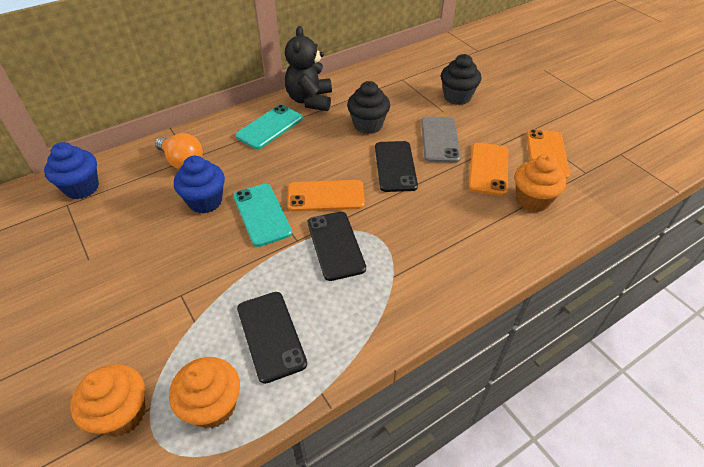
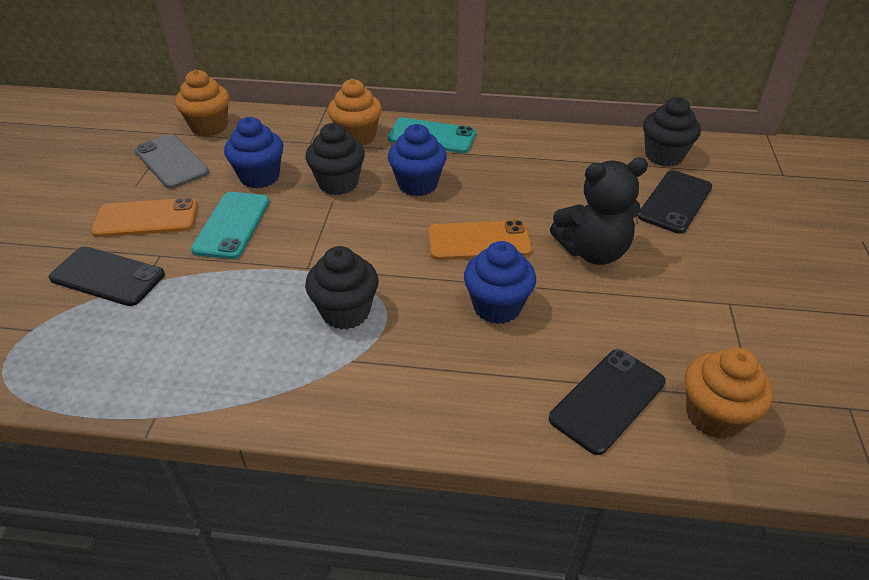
black cupcake: [347,81,390,134] [441,54,482,105] = 2 -> [305,246,379,329] [306,123,365,195] [643,97,701,167] = 3
blue cupcake: [44,142,99,199] [174,156,225,214] = 2 -> [224,117,284,188] [388,124,447,196] [464,241,536,324] = 3
orange light bulb: [155,133,203,169] = 1 -> none = 0
orange phone: [288,180,365,211] [469,143,508,196] [526,129,570,179] = 3 -> [91,198,198,237] [429,220,532,260] = 2

